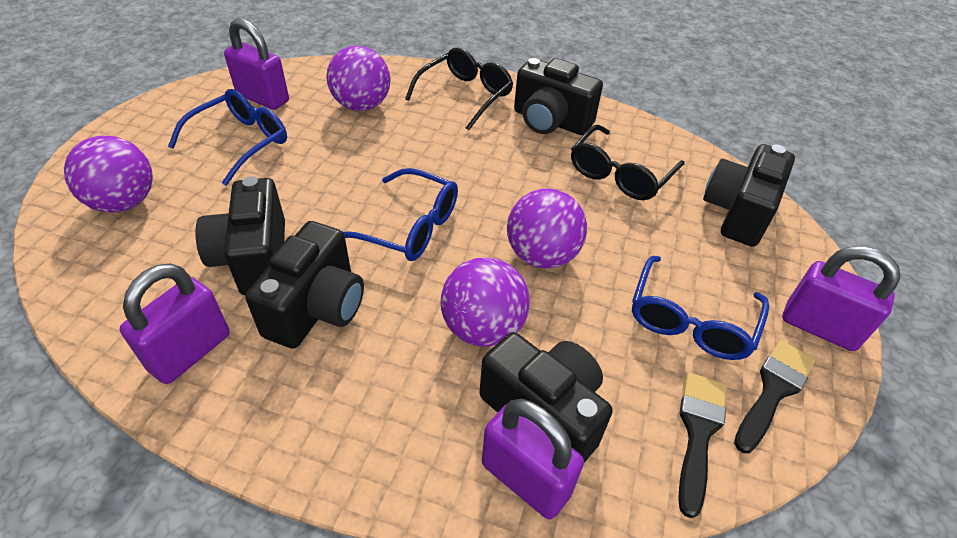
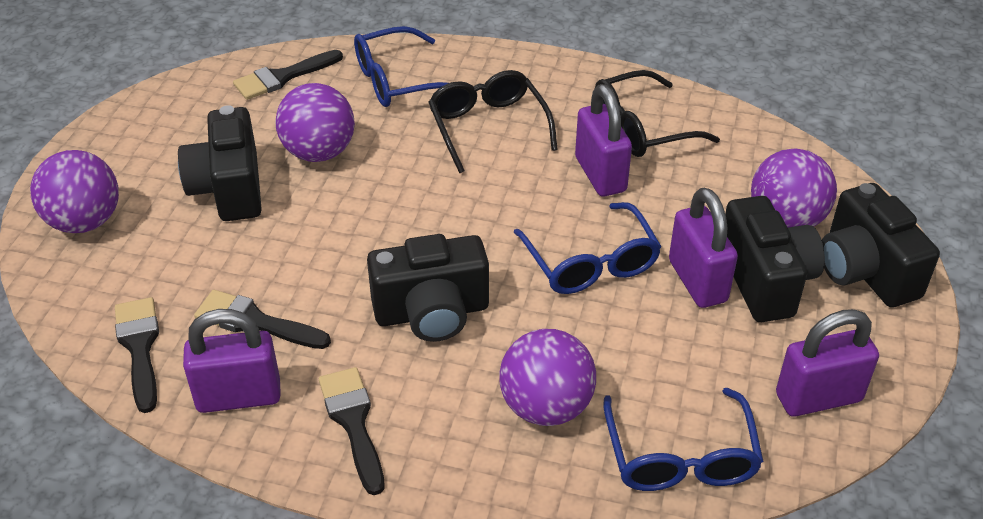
black brush: [678,373,727,518] [734,340,815,453] = 2 -> [115,297,159,413] [194,290,331,349] [233,50,343,100] [319,367,385,495] = 4
black camera: [195,176,285,295] [245,221,364,349] [480,332,613,463] [514,58,603,135] [703,144,795,247] = 5 -> [178,105,262,221] [367,234,489,342] [725,196,825,322] [822,183,940,308] = 4

